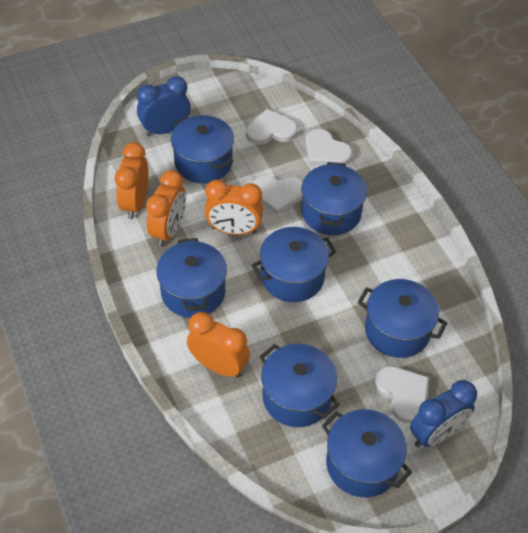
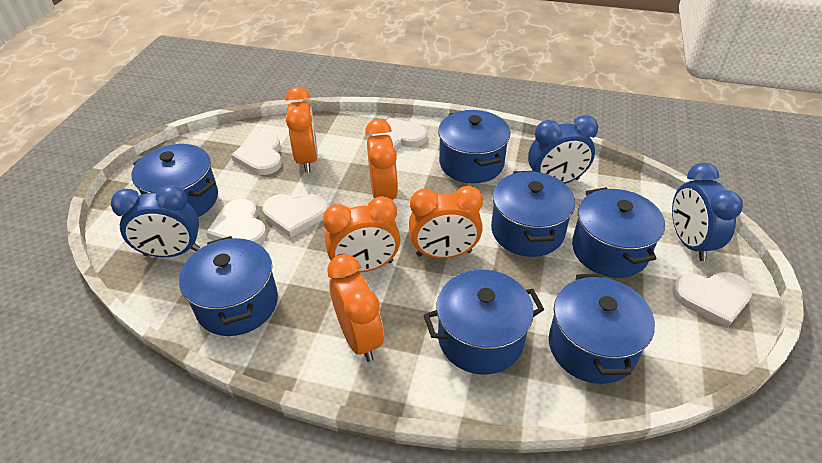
blue clock: [137,76,191,136] [410,380,477,447] = 2 -> [111,185,200,257] [528,115,598,184] [672,163,743,261] = 3
orange clock: [115,142,148,219] [146,170,186,247] [187,312,250,378] [205,180,263,235] = 4 -> [285,87,318,173] [323,196,400,273] [327,254,384,362] [365,119,398,200] [409,186,483,258] = 5
white heart: [246,109,297,145] [252,175,303,215] [305,129,353,166] [374,366,429,423] = 4 -> [206,199,267,245] [231,133,282,175] [262,194,328,237] [372,118,427,151] [672,272,753,328] = 5

